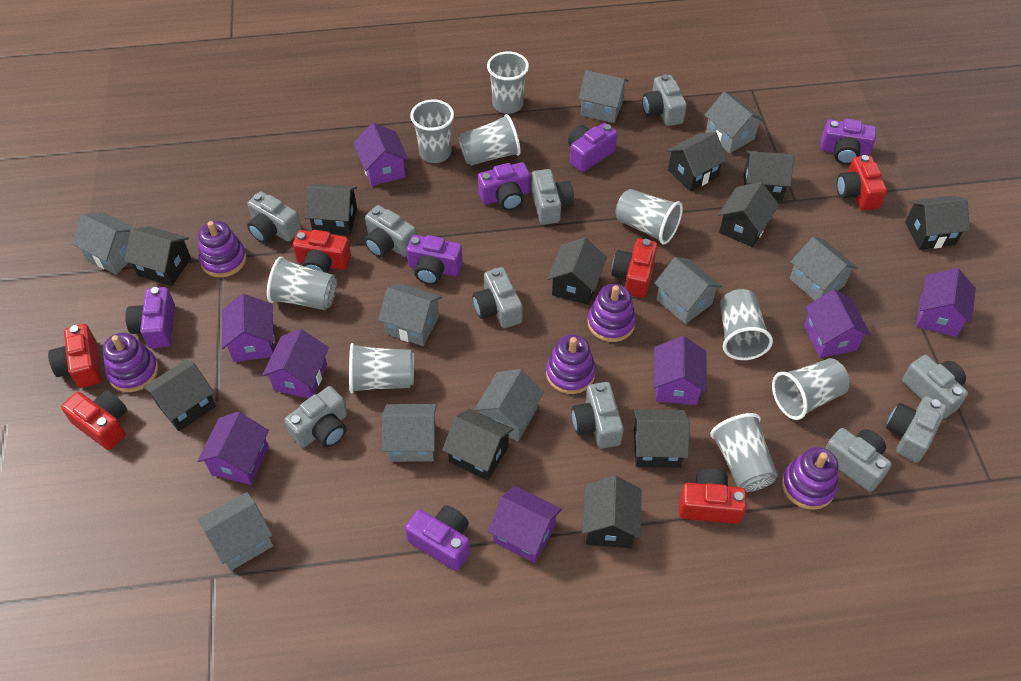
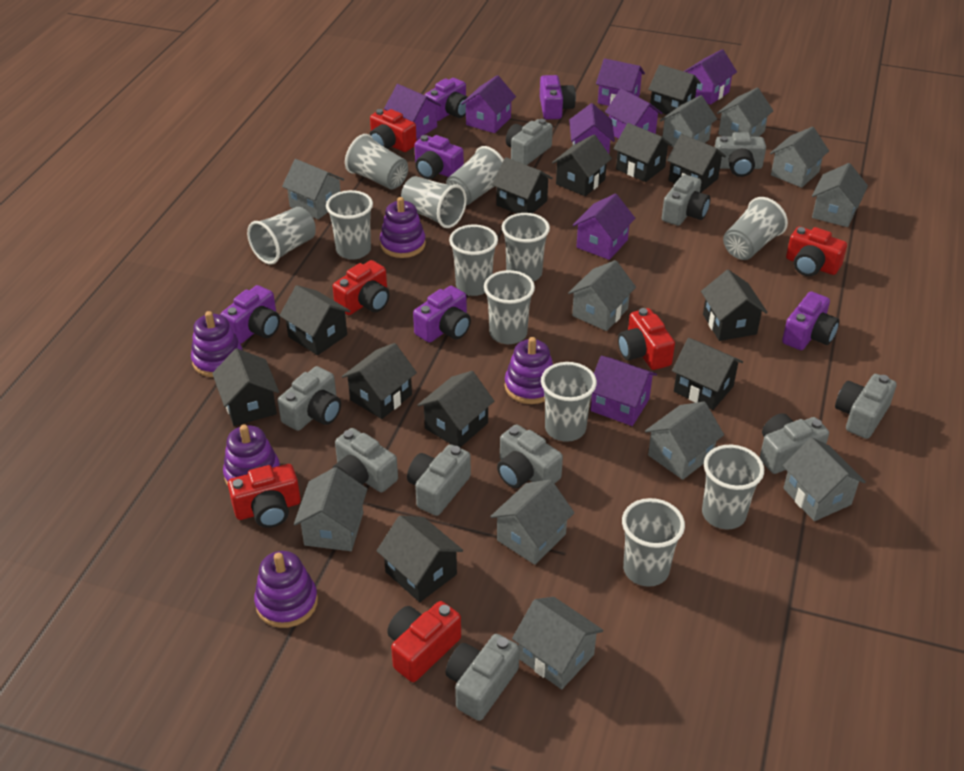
black house: [124,226,191,286] [143,360,216,431] [305,184,357,235] [442,409,513,481] [548,237,607,305] [582,475,641,548] [633,409,690,468] [666,132,728,191] [718,182,779,247] [744,151,794,201] [905,196,970,250] = 11 -> [212,348,279,426] [279,285,351,355] [342,343,417,419] [377,515,463,602] [418,371,494,447] [492,157,553,214] [552,134,612,196] [613,123,672,182] [648,65,701,115] [667,134,726,193] [672,338,743,410] [701,270,768,341] = 12
grey cup: [267,257,337,310] [349,343,414,393] [410,99,454,163] [459,114,521,166] [487,51,529,114] [615,189,683,244] [710,413,778,492] [720,289,773,360] [772,358,849,420] = 9 -> [247,207,316,265] [326,190,373,260] [345,134,408,190] [401,176,467,228] [446,146,504,205] [449,224,498,296] [484,270,535,344] [502,213,550,282] [541,362,597,442] [622,498,685,587] [702,445,764,529] [723,197,788,260] = 12
grey house: [72,213,136,275] [198,492,273,571] [378,283,442,346] [382,404,437,462] [474,369,544,441] [579,70,629,123] [654,257,722,324] [704,92,764,154] [790,237,858,301] = 9 -> [282,159,344,219] [294,467,367,551] [490,479,574,565] [512,597,603,689] [568,260,636,331] [645,402,724,480] [660,95,717,147] [717,88,773,137] [770,127,829,188] [783,437,866,521] [812,163,868,227] = 11

